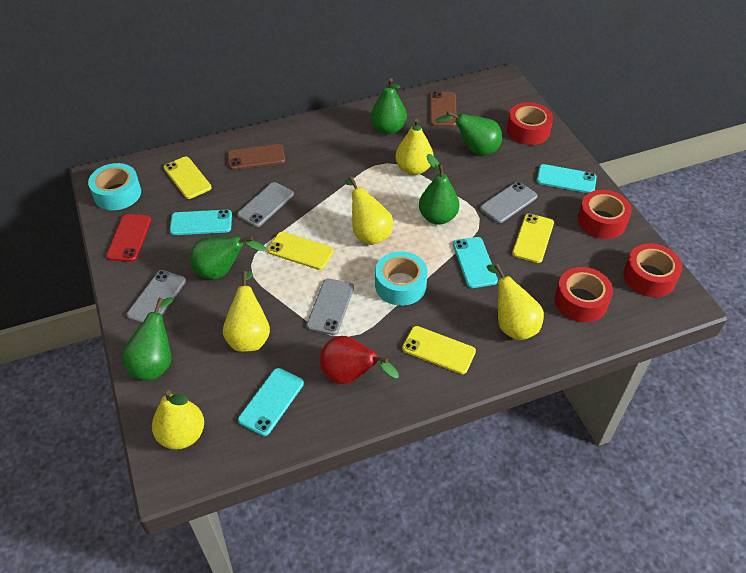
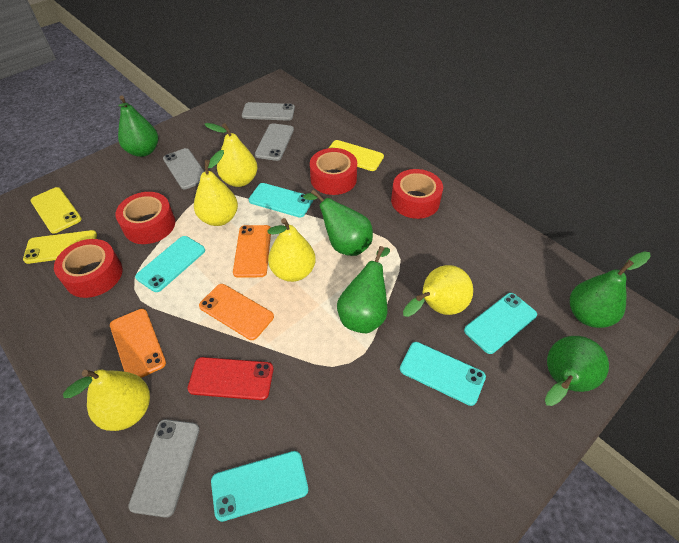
brown phone: [228,144,285,170] [430,91,457,127] = 2 -> none = 0
orange phone: none = 0 -> [110,309,166,378] [199,284,274,340] [233,225,271,278] = 3
red pear: [320,336,399,384] = 1 -> none = 0
turquoise phone: [170,210,232,235] [238,368,304,436] [453,237,498,288] [537,164,597,193] = 4 -> [135,236,205,292] [211,451,308,522] [249,183,313,217] [400,342,486,406] [464,293,537,354] = 5
turquoise tape: [88,163,141,210] [375,251,428,306] = 2 -> none = 0
yellow phone: [164,157,212,199] [267,232,334,270] [402,326,476,374] [512,214,554,263] = 4 -> [23,230,97,264] [30,187,82,234] [329,140,384,171] = 3

